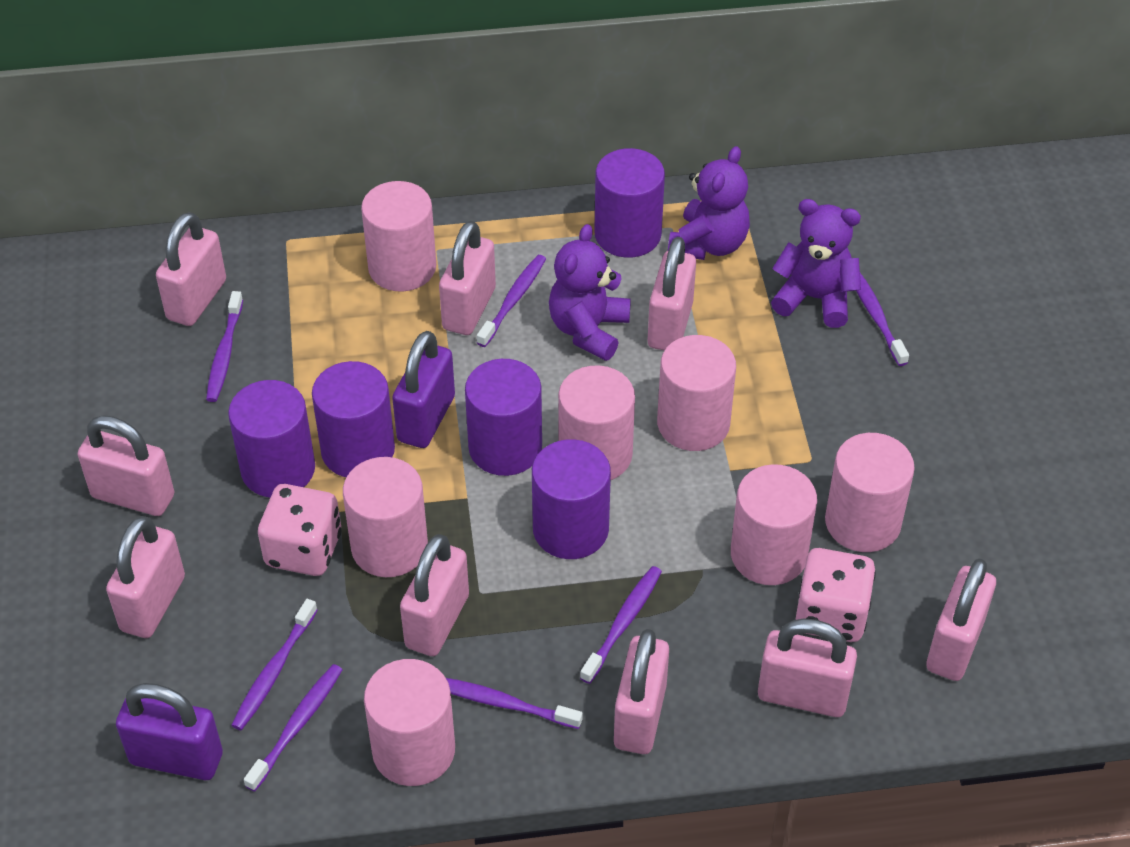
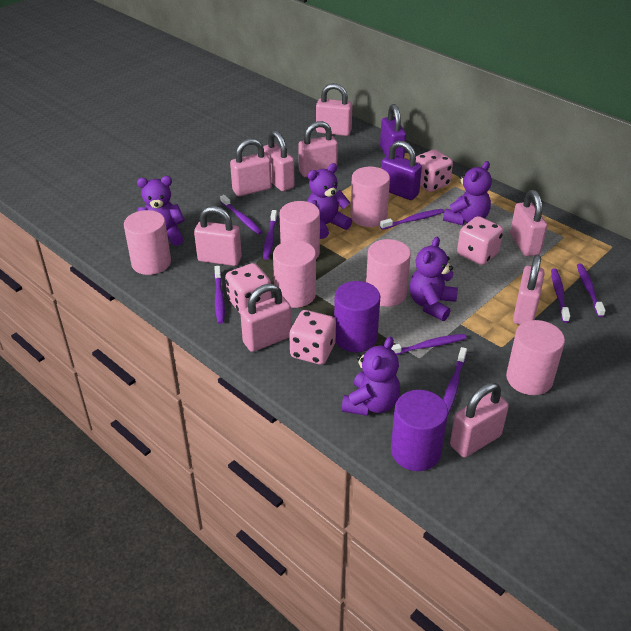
pink cylinder: [343,457,428,577] [361,181,436,292] [364,659,455,786] [558,365,635,480] [657,335,736,451] [731,464,817,585] [825,433,915,552] = 7 -> [124,210,171,275] [273,240,316,308] [279,201,320,259] [350,167,390,227] [366,239,411,307] [506,320,565,395] = 6
pink dice: [258,484,342,576] [795,548,876,642] = 2 -> [225,263,272,313] [289,310,336,365] [416,149,453,192] [457,216,503,265] = 4
purple cylinder: [228,380,315,498] [312,361,395,477] [465,359,542,476] [532,439,611,559] [594,148,665,258] = 5 -> [334,281,380,352] [391,390,448,471] = 2
purple teddy bear: [549,224,631,361] [668,146,750,260] [771,199,861,328] = 3 -> [137,176,185,246] [307,163,352,239] [342,337,400,416] [410,237,458,321] [443,161,492,225] = 5
purple toothbrush: [206,291,243,402] [231,599,317,730] [244,664,342,792] [446,678,583,729] [477,255,546,347] [580,566,662,684] [856,273,909,366] = 7 -> [214,266,225,324] [220,195,263,235] [263,210,277,260] [380,209,444,230] [391,334,466,355] [443,347,467,415] [551,268,570,323] [577,264,606,317] = 8

